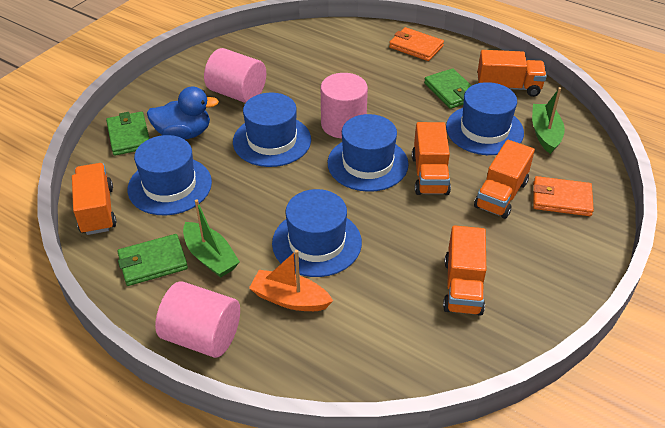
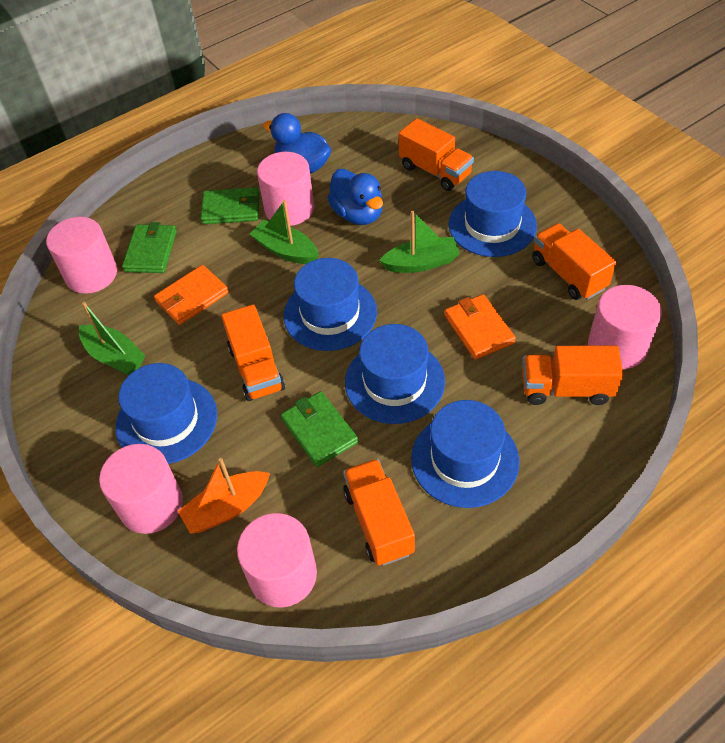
blue duck: [147,87,219,139] = 1 -> [263,113,331,173] [327,169,383,225] = 2
green boat: [183,199,240,278] [532,87,565,154] = 2 -> [79,302,146,375] [250,200,319,264] [379,211,460,273] = 3
pink cylinder: [155,281,240,358] [204,48,266,103] [321,73,368,138] = 3 -> [46,217,117,294] [99,444,183,534] [237,513,317,608] [257,152,314,226] [588,285,662,369] = 5

